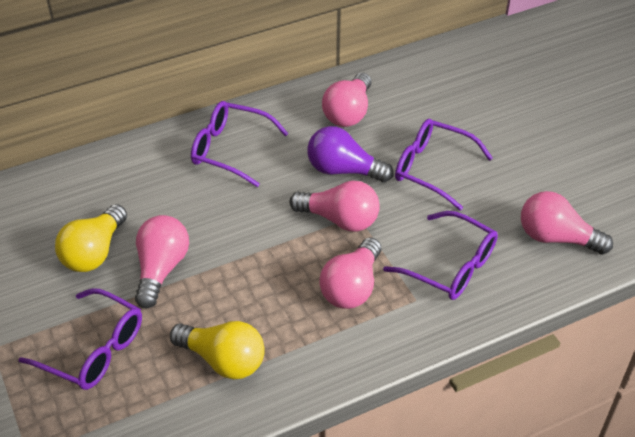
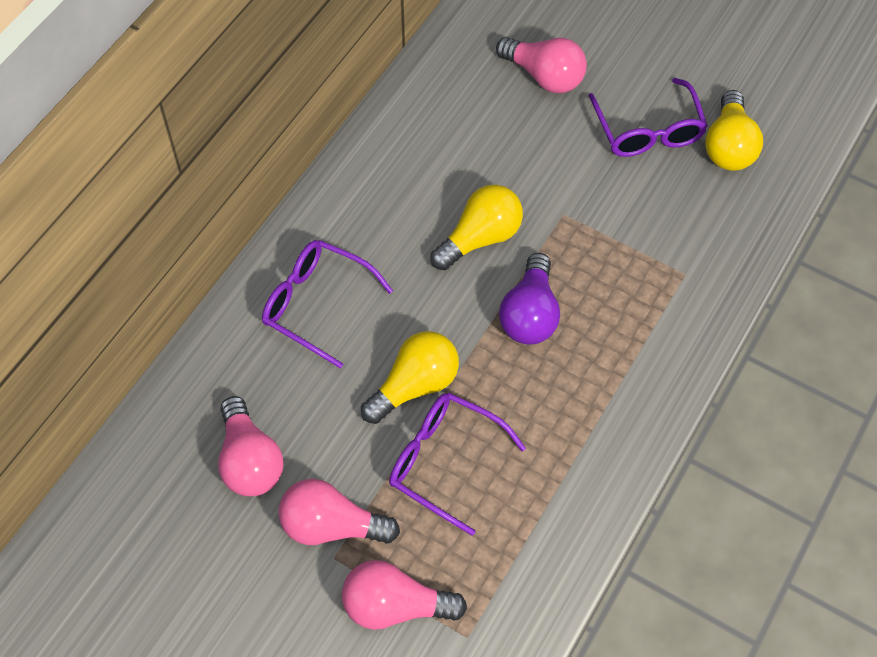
pink light bulb: [135,215,189,308] [290,181,380,232] [319,237,381,309] [322,73,371,127] [521,191,613,254] = 5 -> [218,396,284,496] [278,479,400,545] [342,560,467,630] [496,37,587,93] = 4
purple glasses: [18,288,142,390] [191,101,289,187] [383,211,498,300] [395,119,493,211] = 4 -> [262,240,393,368] [389,393,526,535] [589,78,708,157] = 3
yellow light bulb: [55,204,127,272] [170,321,265,380] = 2 -> [361,331,459,424] [431,184,523,270] [705,90,763,171] = 3

